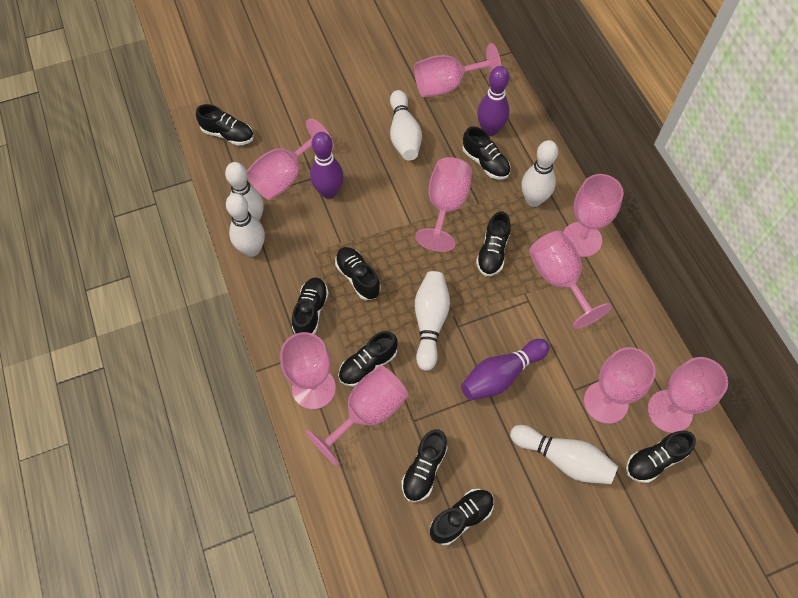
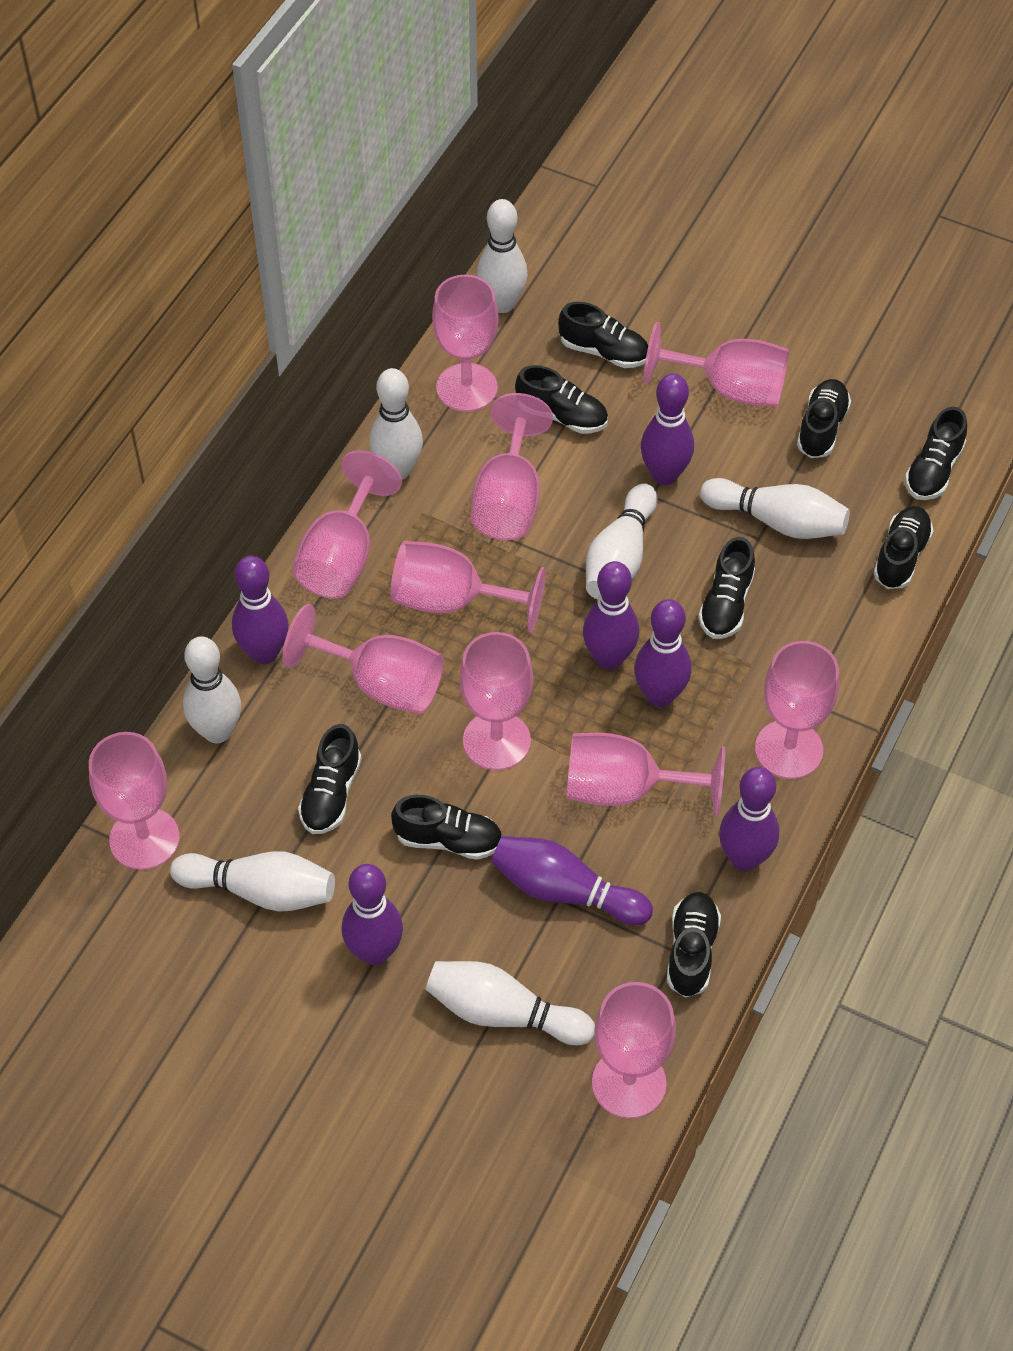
pink goblet: [247,119,334,200] [280,332,336,409] [306,365,409,466] [414,43,501,97] [415,157,472,252] [529,231,612,329] [563,174,623,257] [584,347,656,424] [648,357,728,433] = 9 -> [89,732,180,870] [282,604,444,714] [292,450,402,599] [390,541,546,633] [432,274,499,412] [460,632,533,770] [471,393,553,540] [566,733,725,816] [592,982,676,1119] [644,322,789,407] [755,641,839,779] = 11
purple bowling pin: [310,132,344,199] [461,339,550,400] [477,66,510,136] = 3 -> [232,556,289,664] [342,864,403,965] [491,836,653,925] [583,561,639,670] [634,599,691,707] [641,373,694,485] [719,767,779,871] = 7
white bowling pin: [225,162,264,221] [226,193,265,257] [390,90,422,161] [415,271,450,371] [510,425,618,484] [522,140,558,207] = 6 -> [170,851,335,912] [183,636,241,743] [369,368,423,480] [425,961,595,1045] [477,199,528,313] [586,483,658,599] [700,478,850,539] = 7

